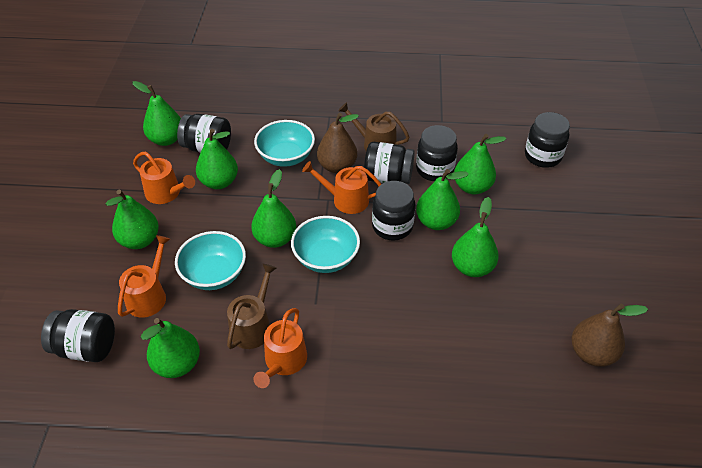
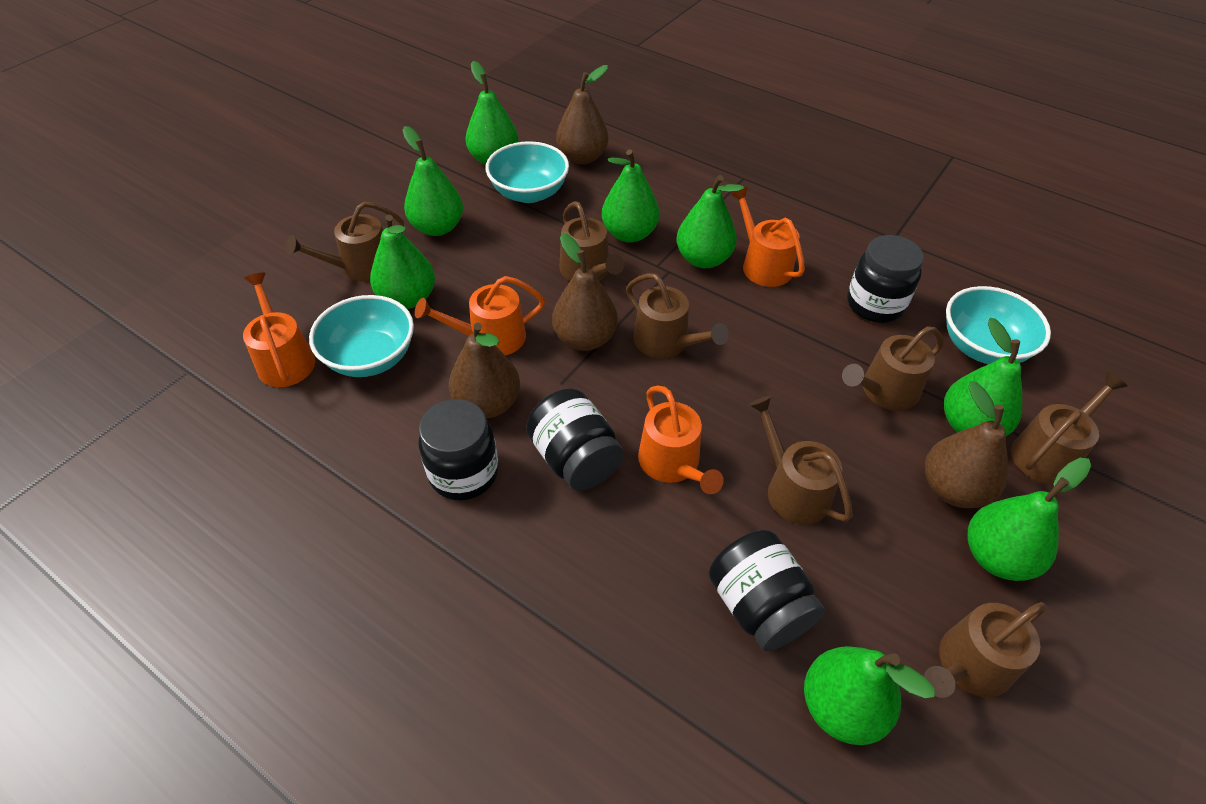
black jar: [41,309,115,362] [177,114,231,153] [364,142,415,184] [372,181,415,241] [416,125,458,181] [525,112,570,168] = 6 -> [418,399,499,501] [526,388,623,491] [709,530,825,652] [847,235,924,323] = 4
brown pear: [317,113,359,173] [571,303,648,367] = 2 -> [449,323,520,418] [552,233,618,351] [556,65,608,164] [925,381,1008,508] = 4
brown watering can: [227,264,277,349] [338,102,409,151] = 2 -> [285,202,404,281] [559,201,624,281] [626,273,728,358] [749,396,853,524] [842,326,944,410] [924,602,1047,698] [1011,372,1128,484] = 7

